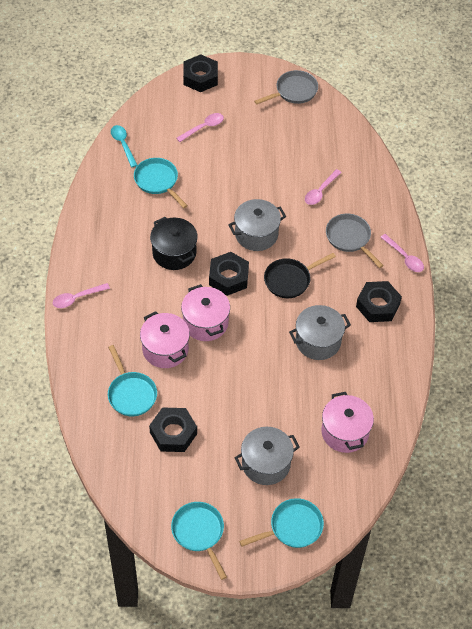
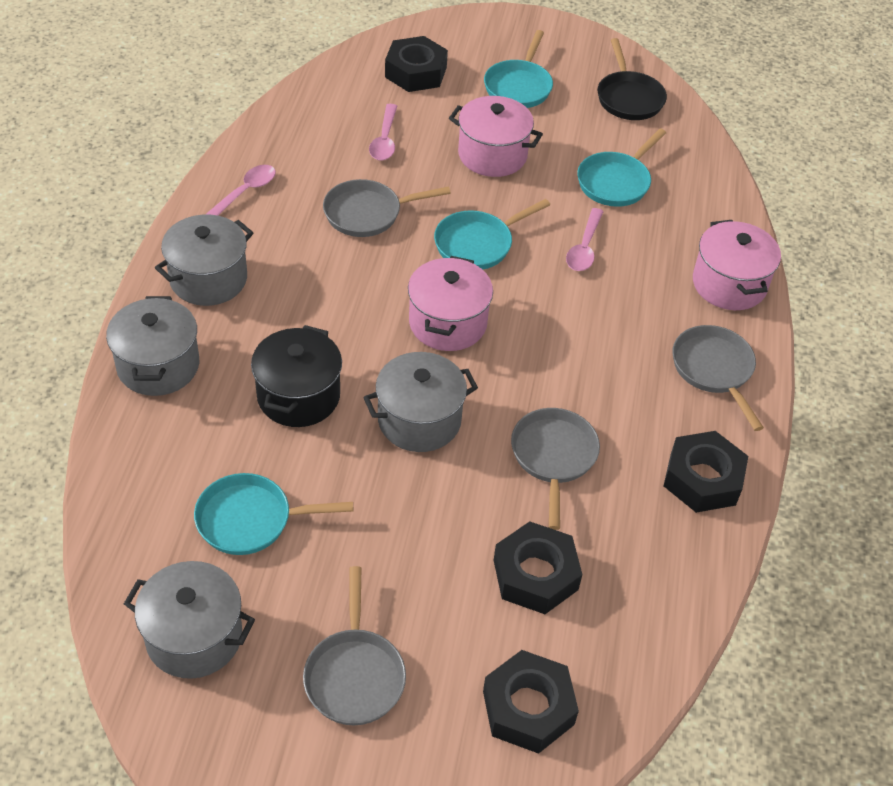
grey pan: [254,70,318,105] [326,214,384,268] = 2 -> [303,566,406,725] [323,179,451,237] [511,408,600,530] [672,325,764,431] = 4
grey pot: [228,199,286,251] [234,427,300,485] [289,305,351,360] = 3 -> [106,296,199,396] [124,561,255,679] [155,215,253,306] [363,352,478,452] = 4
pink spoon: [53,283,110,308] [176,113,224,142] [305,169,342,205] [380,234,424,272] = 4 -> [205,165,276,215] [369,104,397,161] [566,208,604,271] = 3
turquoise spoon: [111,125,137,167] = 1 -> none = 0

